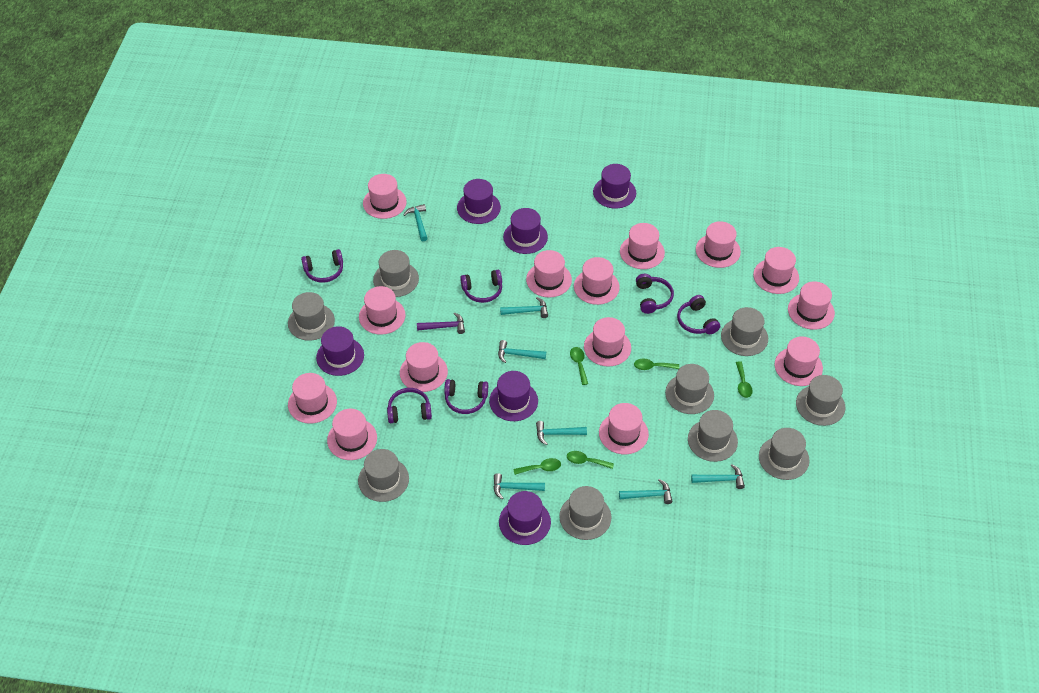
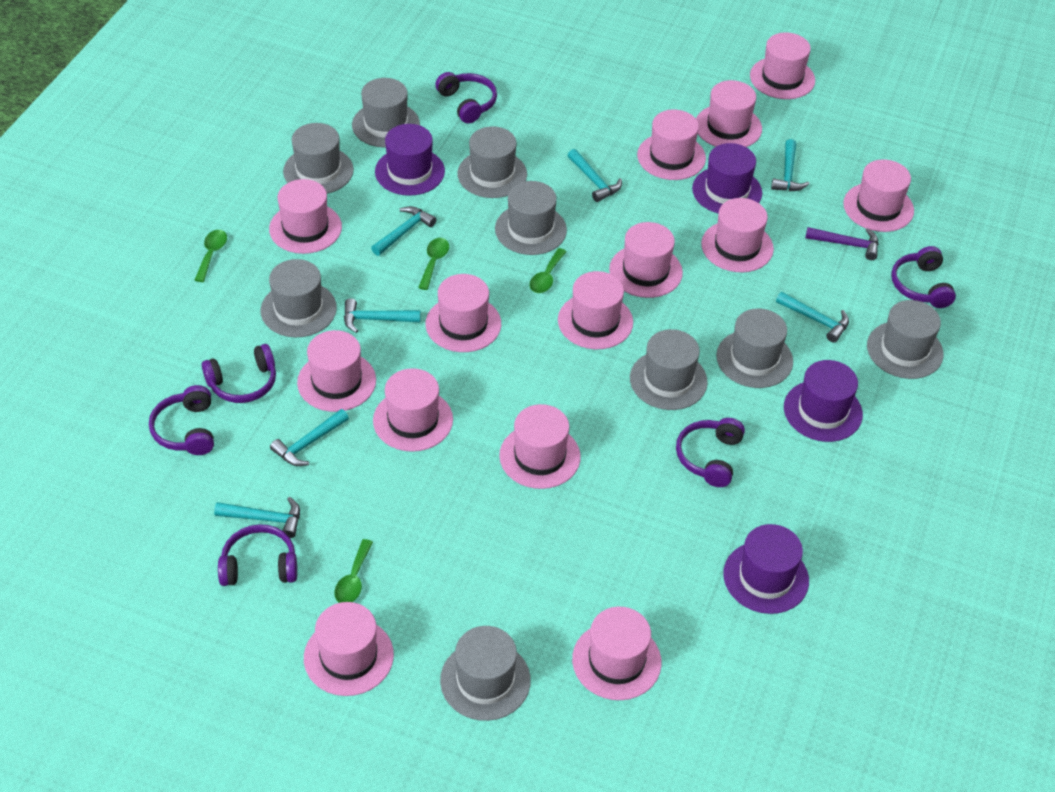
green spoon: [513,458,561,475] [567,451,614,469] [570,347,588,385] [634,359,679,370] [736,361,753,398] = 5 -> [195,230,227,282] [334,539,373,603] [418,238,449,290] [530,248,567,293] = 4
purple hat: [316,326,364,376] [457,179,501,224] [489,371,538,421] [499,491,551,545] [503,208,548,254] [593,164,636,208] = 6 -> [375,124,445,196] [692,143,762,213] [723,524,809,614] [784,360,863,442] = 4

